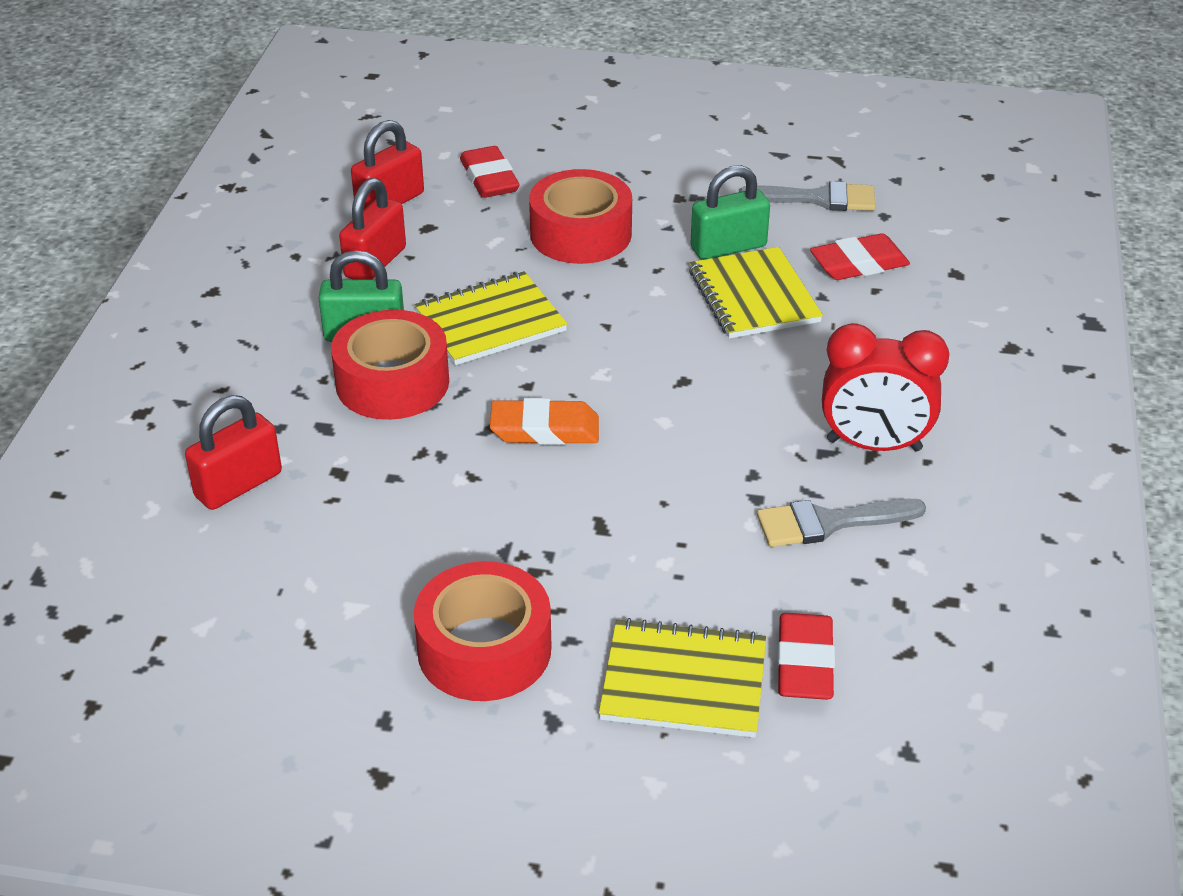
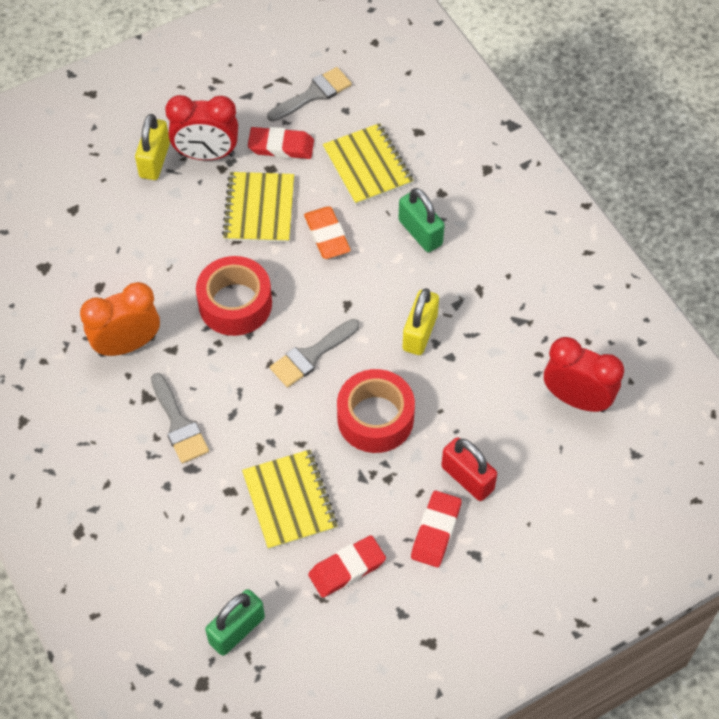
grey brush: [739,181,875,211] [757,499,926,547] = 2 -> [151,373,209,464] [267,67,352,122] [270,319,359,387] = 3
orange clock: none = 0 -> [80,282,160,357] = 1
red clock: [822,323,949,451] = 1 -> [165,95,238,160] [544,337,624,412] = 2
red padlock: [185,395,282,510] [339,178,406,280] [351,120,424,209] = 3 -> [441,437,497,501] = 1
red tape: [331,310,449,420] [414,561,552,701] [529,169,632,264] = 3 -> [196,256,272,336] [337,369,415,453] = 2
yellow padlock: none = 0 -> [135,114,170,180] [402,288,439,355] = 2

